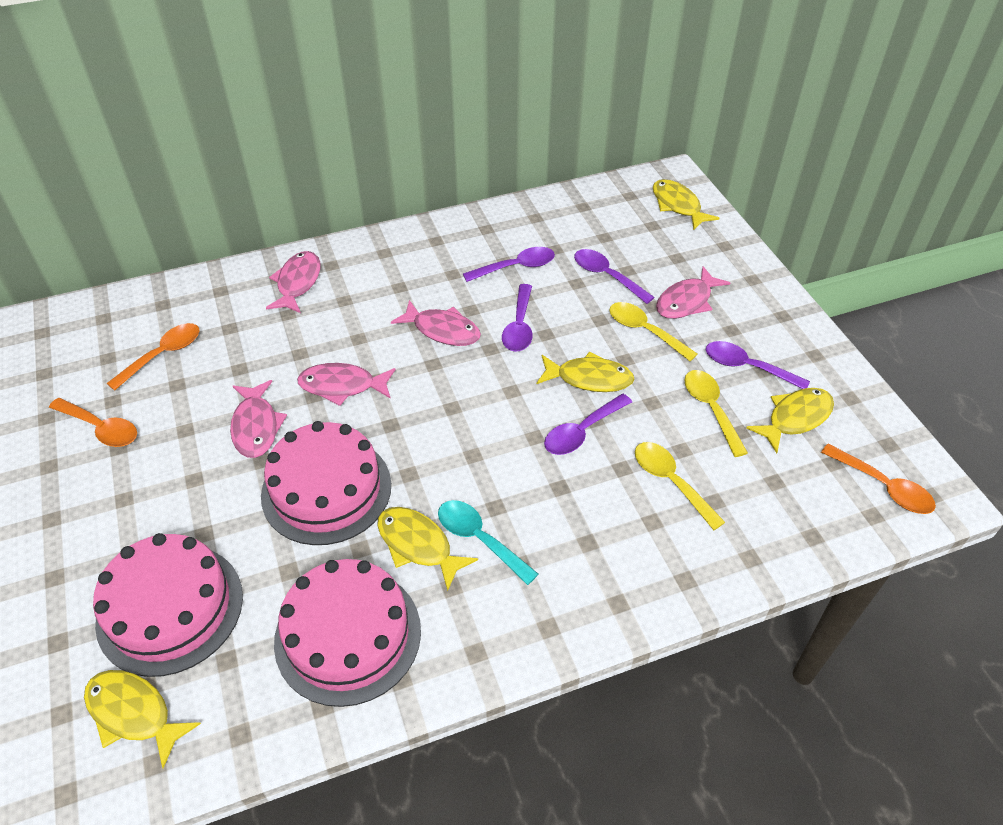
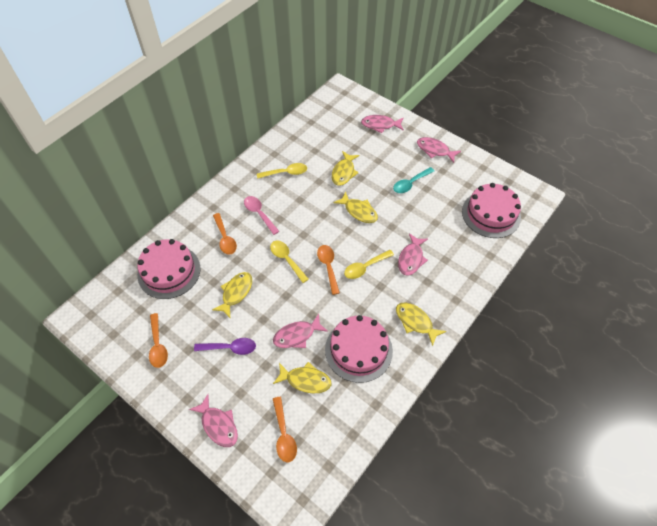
orange spoon: [49,398,137,447] [107,323,199,391] [821,444,936,514] = 3 -> [149,313,168,368] [213,213,237,255] [273,397,297,462] [317,245,340,295] = 4
pink spoon: none = 0 -> [244,196,279,235] = 1
purple spoon: [463,247,555,282] [502,284,533,352] [544,394,632,455] [574,249,655,304] [706,341,810,389] = 5 -> [194,338,256,355] = 1

